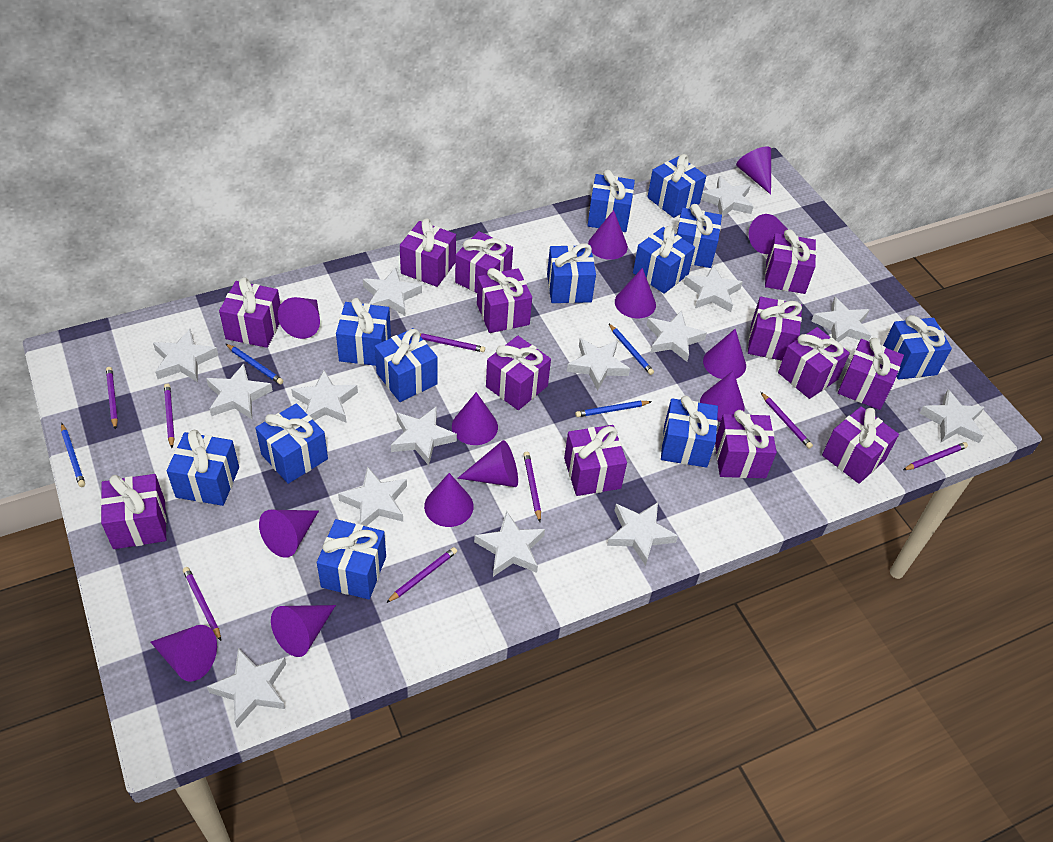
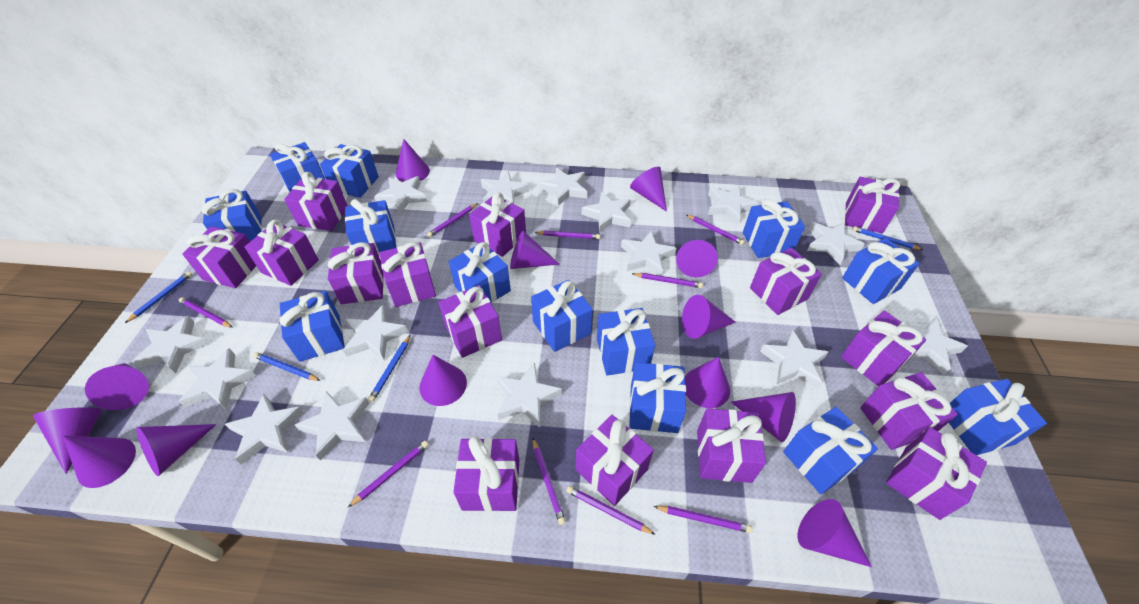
blue gift: [167,430,239,506] [255,403,328,484] [317,519,386,599] [336,298,391,366] [375,328,438,402] [547,243,596,303] [587,170,635,232] [633,226,695,294] [647,154,706,218] [661,396,718,468] [676,204,722,268] [883,315,952,380] = 12 -> [202,189,262,242] [270,142,325,192] [280,291,345,362] [320,144,379,198] [345,199,396,255] [449,242,511,303] [531,280,593,352] [597,308,655,376] [629,362,686,433] [743,199,805,258] [783,407,878,494] [842,238,920,304] [949,379,1047,455] = 13
purple gift: [101,474,166,549] [219,277,280,348] [400,218,456,287] [455,231,513,293] [477,268,532,333] [486,336,551,410] [564,425,627,496] [715,410,777,478] [748,297,802,361] [765,229,816,294] [778,327,850,399] [822,406,899,484] [838,338,904,410] = 13 -> [182,226,256,288] [244,220,319,286] [284,172,347,231] [328,242,384,304] [379,242,436,307] [439,285,502,358] [453,436,519,512] [469,193,526,257] [575,415,654,506] [697,408,766,483] [750,248,822,315] [841,311,926,387] [845,177,900,234] [860,372,958,450] [886,427,987,520] = 15
purple pencil: [106,367,118,430] [164,384,174,448] [183,567,221,641] [386,547,457,603] [420,333,485,352] [523,452,541,522] [761,392,813,449] [903,442,968,470] = 8 -> [179,297,233,328] [348,441,429,507] [427,203,478,237] [532,438,566,525] [534,230,600,239] [566,486,656,535] [632,273,703,288] [653,506,753,533] [686,215,745,245] = 9

